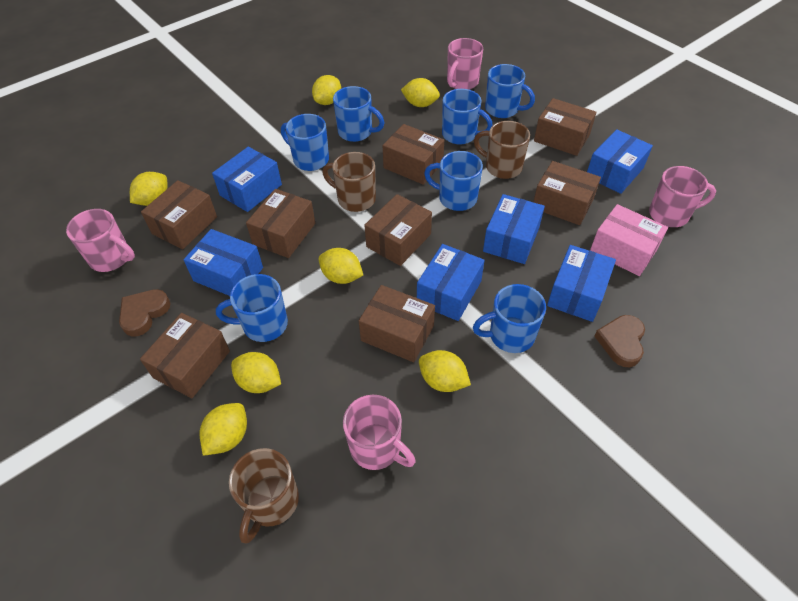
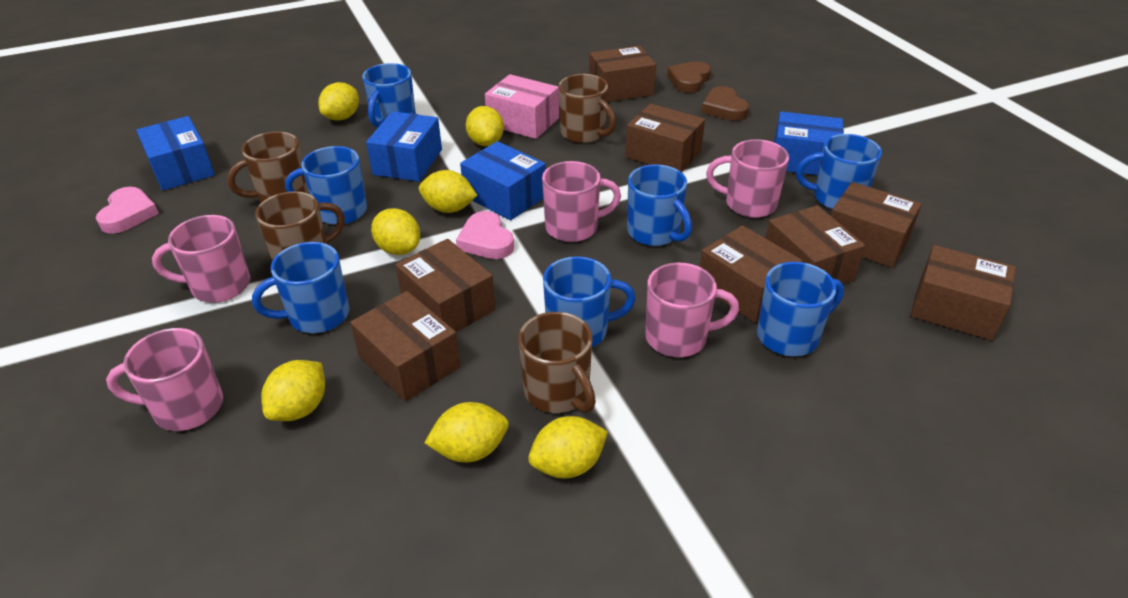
blue box: [184,229,263,296] [212,147,282,212] [417,244,485,321] [483,194,545,264] [547,245,616,322] [587,129,653,194] = 6 -> [136,116,215,191] [366,111,442,182] [460,141,546,220] [774,111,844,175] = 4
brown mug: [229,448,299,544] [322,152,376,212] [474,121,530,179] = 3 -> [227,131,309,203] [255,191,345,261] [519,312,596,413] [559,74,616,143] = 4
pink heart: none = 0 -> [96,187,159,234] [456,211,514,259] = 2
pink mug: [66,209,135,272] [343,395,416,470] [447,38,483,89] [649,166,716,227] = 4 -> [106,328,223,431] [152,215,250,303] [542,161,621,242] [645,262,739,357] [706,139,789,218] = 5

